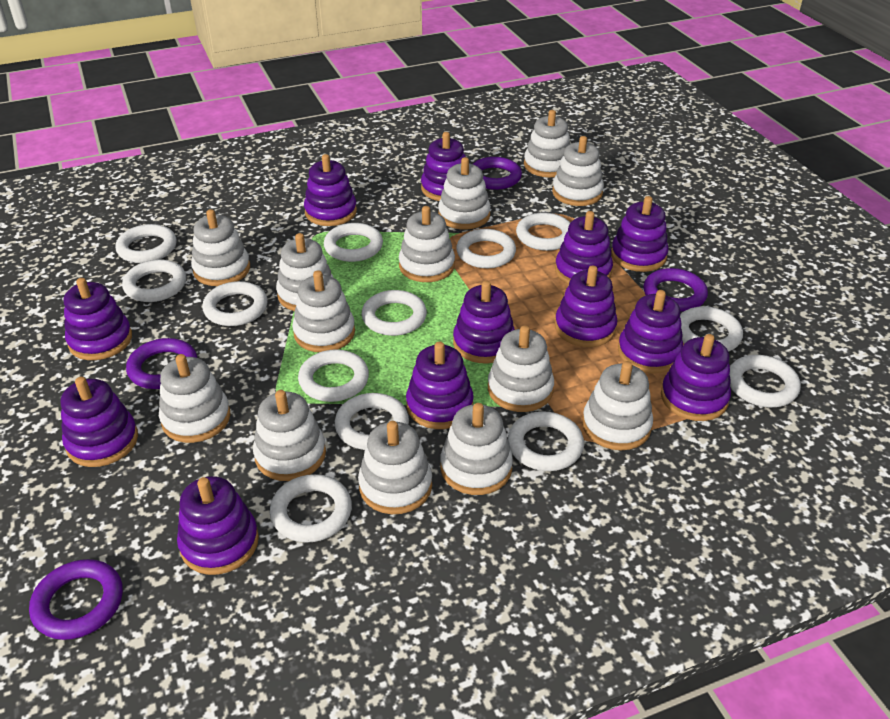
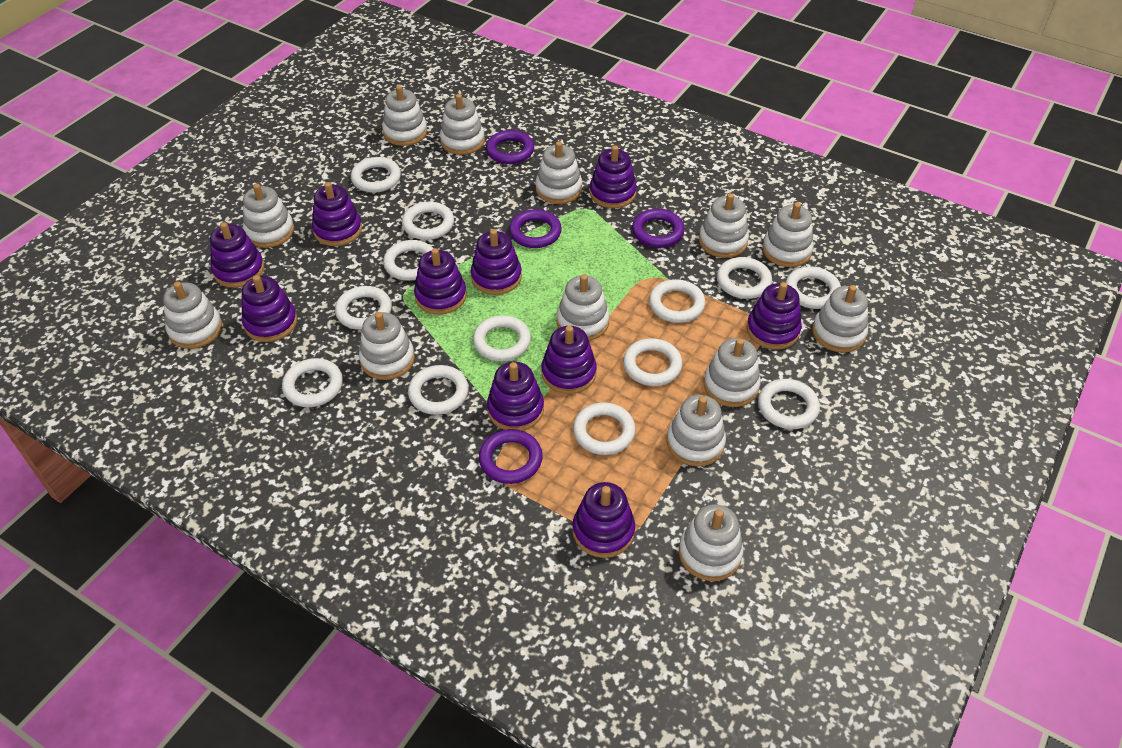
purple stacking toy: [61,377,138,467] [64,278,132,360] [177,476,259,575] [304,154,357,226] [406,341,474,429] [421,132,466,201] [453,281,515,363] [555,211,613,284] [555,265,617,347] [611,196,669,272] [618,290,683,373] [661,334,731,421] = 12 -> [210,222,264,288] [242,275,297,342] [312,182,362,246] [414,248,467,315] [471,229,522,295] [487,362,544,431] [541,326,597,394] [573,482,635,558] [590,145,637,208] [747,282,802,349] = 10

